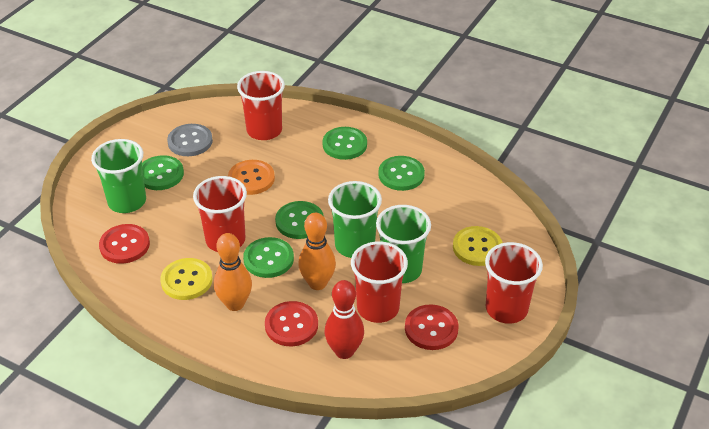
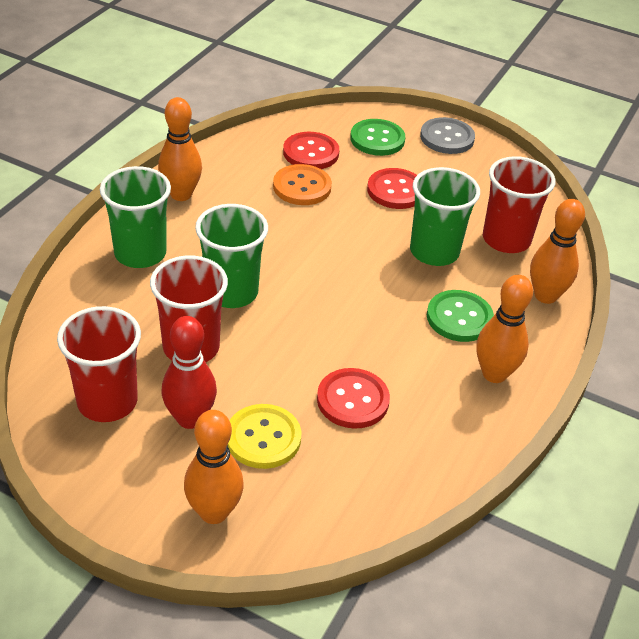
green button: [142,155,184,190] [243,237,294,278] [275,201,324,239] [322,127,367,160] [378,156,425,191] = 5 -> [350,119,405,156] [427,290,494,342] = 2
orange bowling pin: [214,233,252,311] [298,213,336,290] = 2 -> [158,97,202,201] [184,410,244,524] [476,275,533,383] [530,199,585,304] = 4
red cup: [193,176,247,252] [237,71,285,140] [351,241,408,323] [485,242,543,324] = 4 -> [57,306,141,422] [150,255,228,362] [483,156,556,253] = 3
yellow button: [160,258,213,300] [453,226,503,266] = 2 -> [228,404,301,469] = 1

